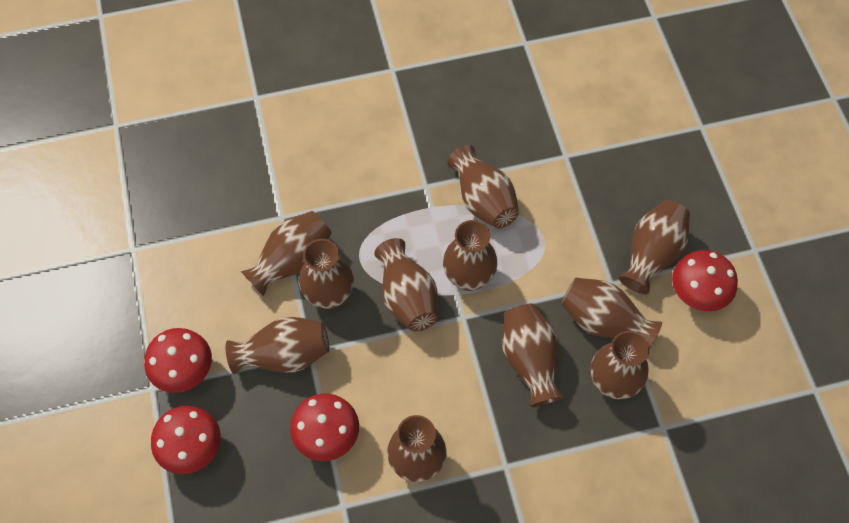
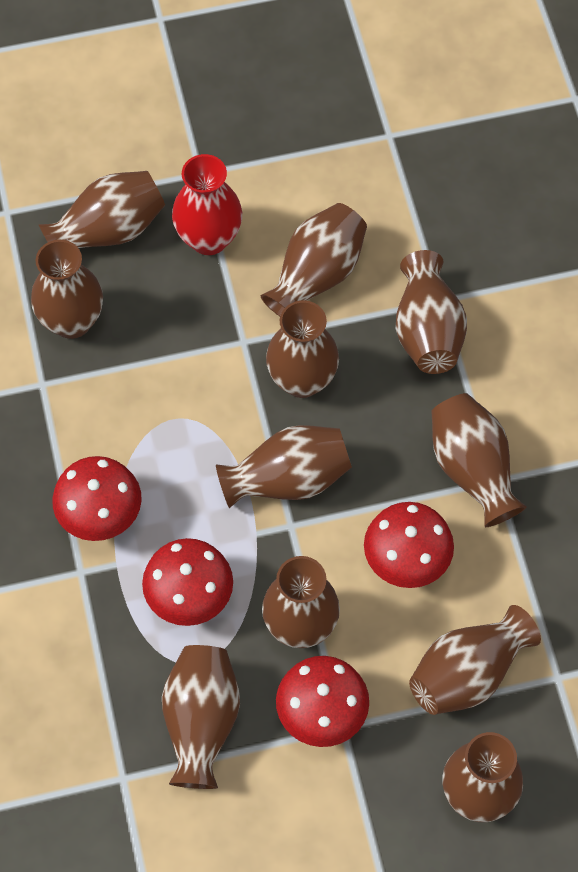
red vase: none = 0 -> [172,154,242,255] = 1

